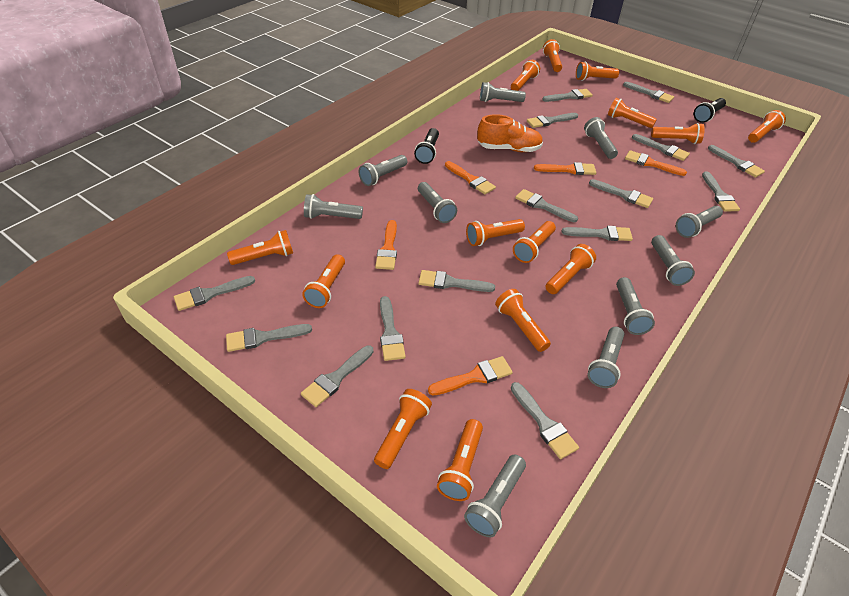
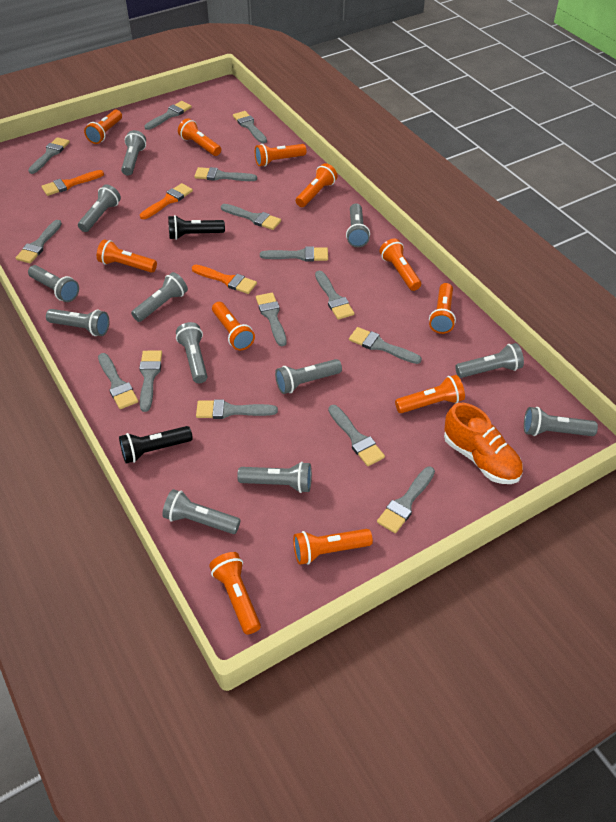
grey flashlight: [304,194,363,219] [359,155,407,186] [418,182,457,223] [464,454,526,537] [480,82,526,102] [584,117,618,159] [588,327,624,388] [616,277,655,335] [651,235,695,286] [676,206,723,238] = 10 -> [28,265,79,302] [46,309,109,336] [78,184,121,232] [121,130,146,176] [131,272,188,322] [162,489,241,534] [176,322,207,383] [237,462,312,493] [275,359,342,394] [346,203,370,247] [455,343,524,378] [524,407,598,436] = 12
orange brush: [375,220,397,270] [428,356,513,396] [445,161,496,194] [534,162,596,175] [625,150,687,176] = 5 -> [41,170,104,196] [140,183,193,219] [192,265,257,294] = 3
orange flashlight: [227,230,293,265] [302,254,345,308] [374,389,432,469] [437,419,483,501] [466,219,525,246] [495,289,551,352] [511,60,540,91] [513,221,556,263] [543,39,562,72] [545,244,596,294] [576,62,619,81] [608,98,657,128] [651,123,705,144] [748,110,786,143] = 14 -> [84,110,122,144] [97,239,157,273] [178,118,221,156] [209,552,261,635] [212,302,255,350] [255,144,306,167] [293,529,373,565] [296,163,338,207] [380,239,421,291] [395,375,465,413] [429,283,456,334] = 11

